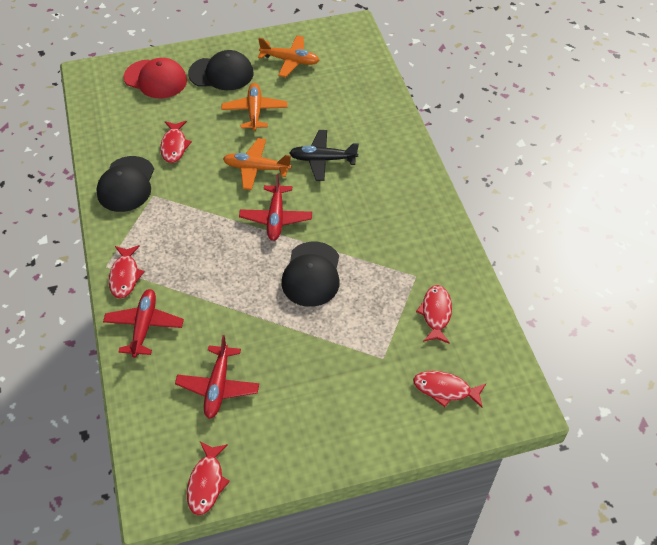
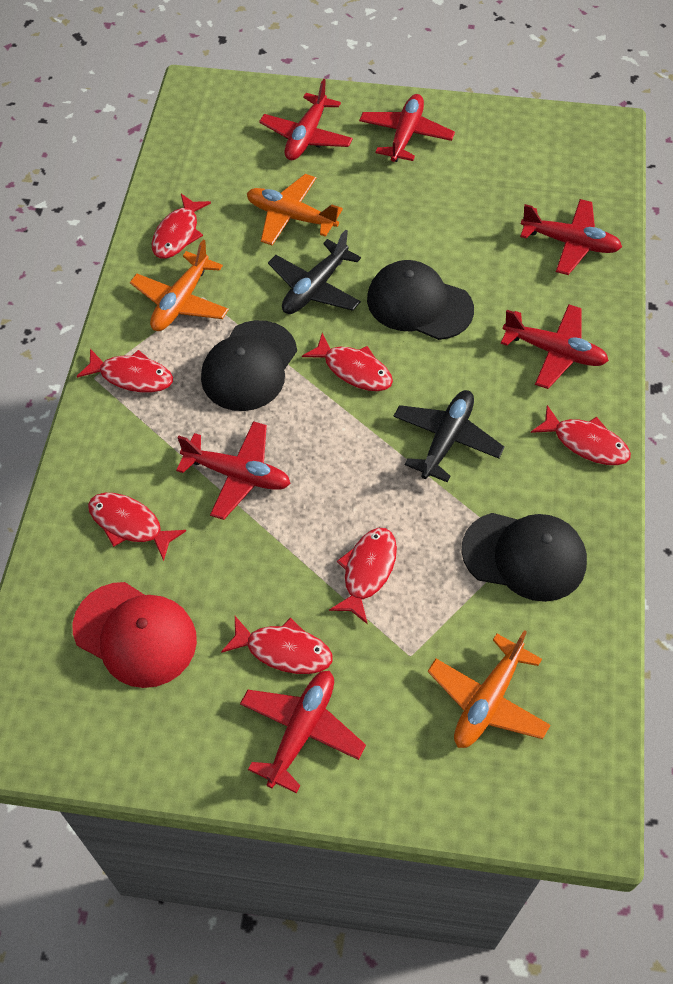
black plane: [290,130,359,181] = 1 -> [268,230,361,314] [393,390,505,482] = 2
red fish: [109,245,145,299] [160,121,192,163] [187,441,230,515] [413,371,486,408] [416,285,452,344] = 5 -> [77,349,173,393] [88,493,186,561] [151,194,211,259] [221,616,333,674] [302,333,393,391] [329,528,397,624] [531,405,631,465] = 7
red plane: [103,289,184,358] [175,335,259,419] [239,174,312,241] = 3 -> [176,421,291,520] [240,671,366,793] [259,79,353,160] [359,94,455,162] [501,304,609,389] [520,199,622,275] = 6

